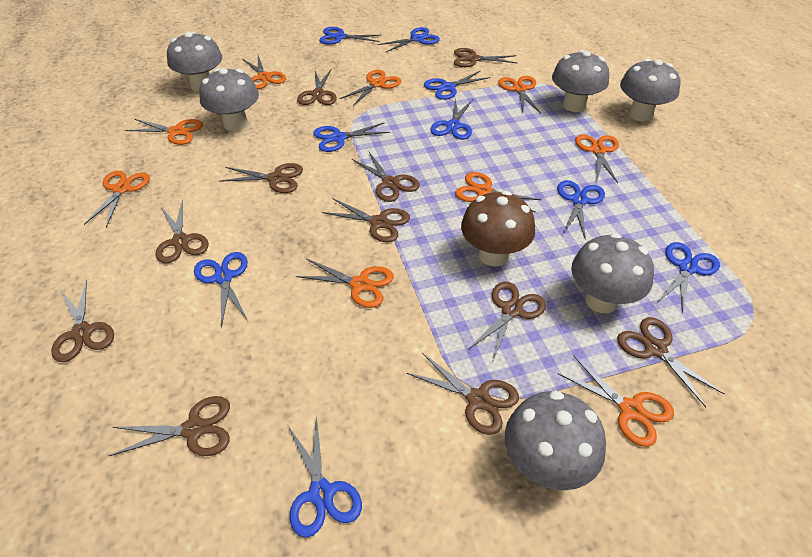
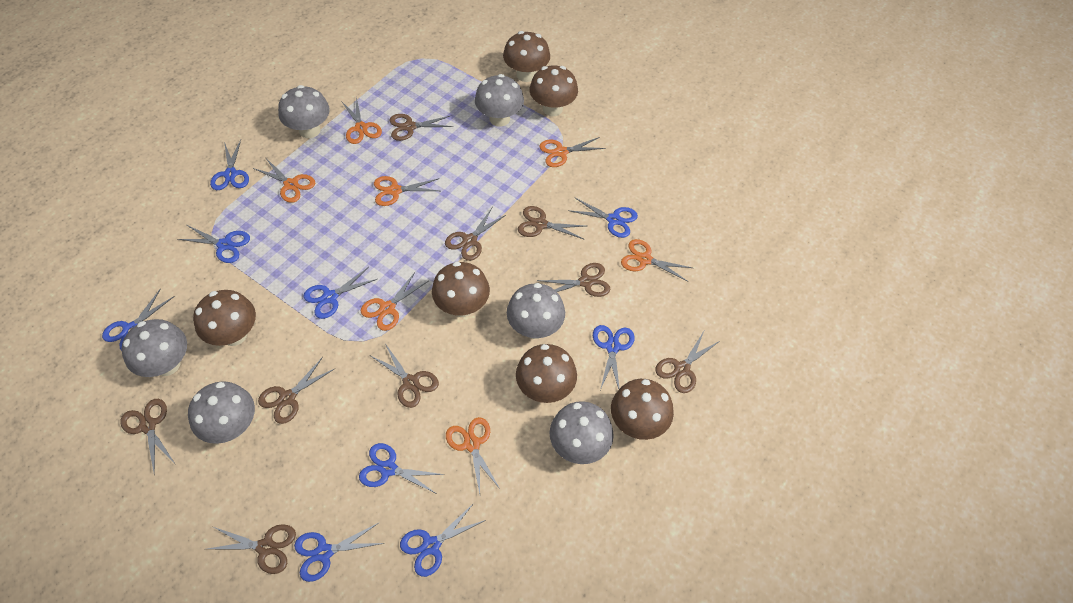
brown mushroom: [461,191,535,266] = 1 -> [193,290,256,346] [432,261,490,317] [503,31,550,82] [516,344,577,403] [529,65,578,116] [611,379,674,440] = 6
brown scissors: [51,280,114,362] [109,396,230,456] [156,200,209,263] [219,163,303,193] [297,69,337,105] [322,198,410,243] [352,152,420,202] [407,353,519,435] [454,48,517,67] [469,281,546,362] [617,317,725,407] = 11 -> [120,399,176,475] [207,524,296,574] [258,357,334,424] [371,345,439,408] [390,114,454,141] [445,208,506,261] [518,206,585,240] [537,263,610,297] [656,331,721,393] = 9
orange scissors: [84,171,150,227] [125,119,203,145] [243,56,286,89] [296,259,394,308] [339,70,401,106] [455,172,542,213] [498,76,541,113] [558,355,674,447] [575,135,619,183] = 9 -> [253,157,315,203] [341,96,382,144] [361,271,428,331] [374,176,439,206] [446,417,500,494] [539,137,605,167] [621,239,692,281] = 7

